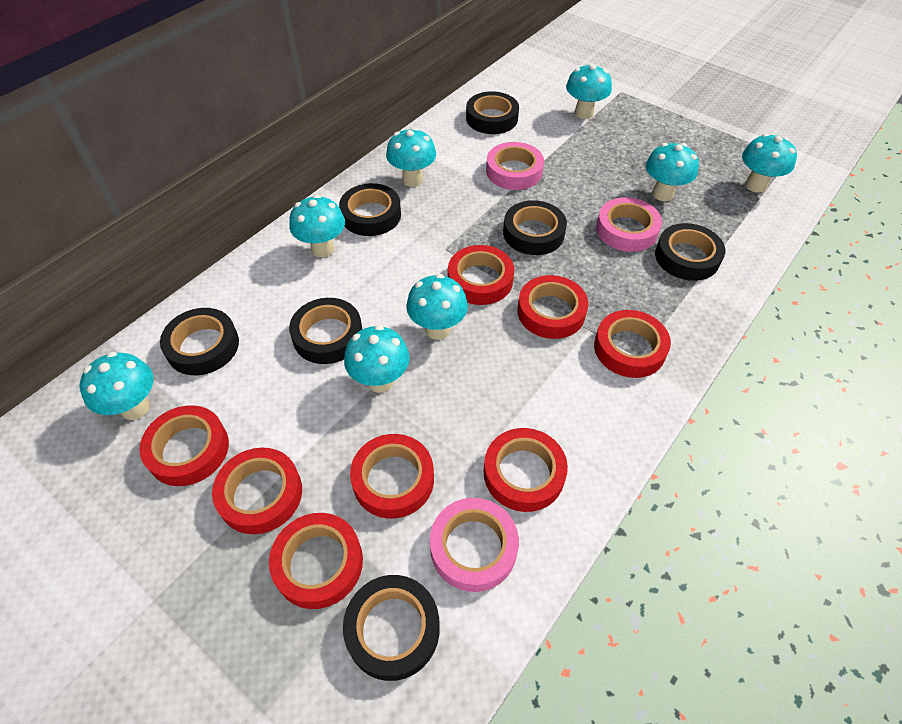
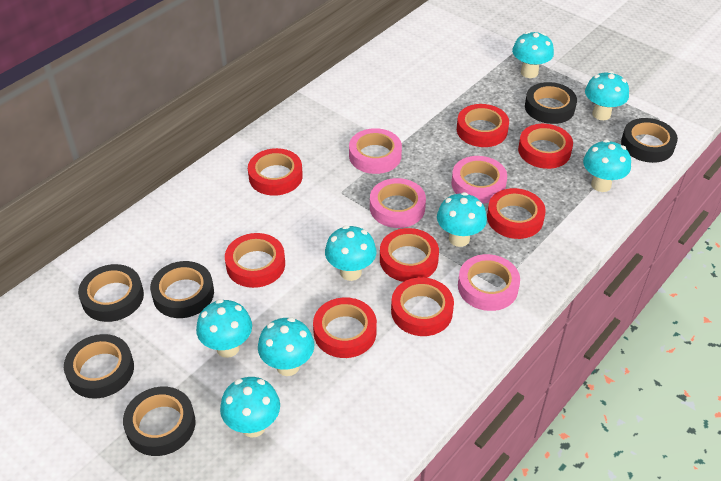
black tape: [160,308,239,375] [289,298,362,364] [339,183,401,236] [343,575,440,681] [466,91,519,134] [503,200,567,255] [655,223,725,281] = 7 -> [64,334,134,399] [78,264,144,322] [123,387,196,456] [150,261,214,318] [525,82,577,124] [621,118,678,163] = 6
pink tape: [430,498,519,592] [486,142,544,190] [596,197,662,252] = 3 -> [349,128,402,174] [370,178,426,228] [451,156,507,203] [458,254,520,311] = 4

